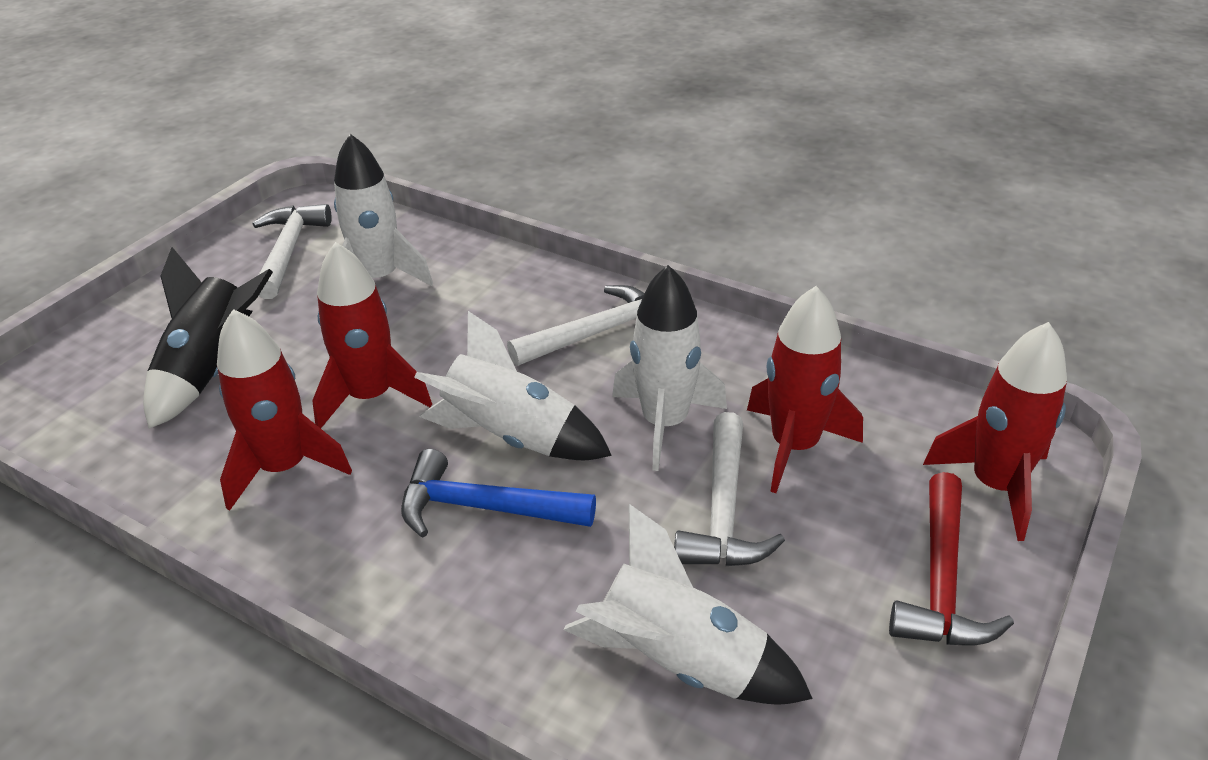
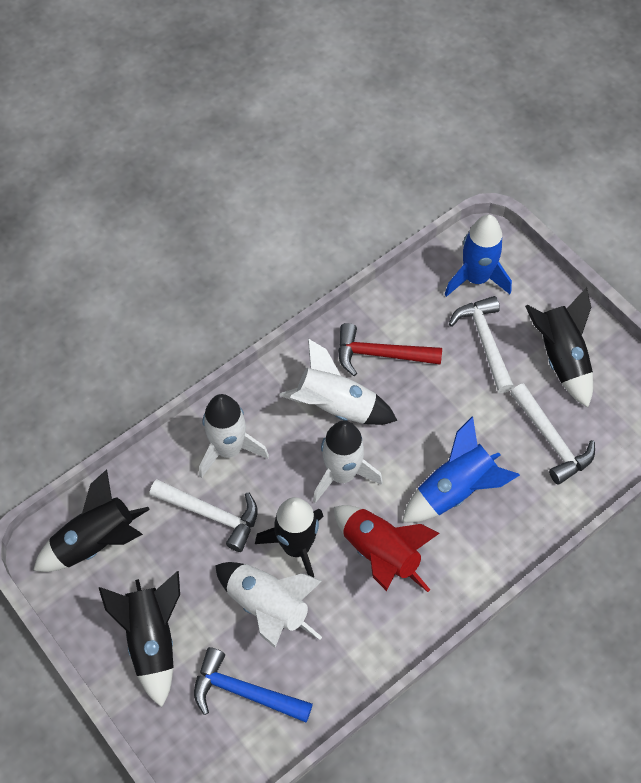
black rocket: [143,247,273,429] = 1 -> [33,469,150,572] [99,571,180,707] [255,497,323,577] [525,287,593,407] = 4
blue rocket: none = 0 -> [402,416,520,522] [444,215,512,297] = 2
red rocket: [217,309,352,511] [312,242,432,428] [747,286,863,493] [923,322,1067,541] = 4 -> [334,505,440,592] = 1

